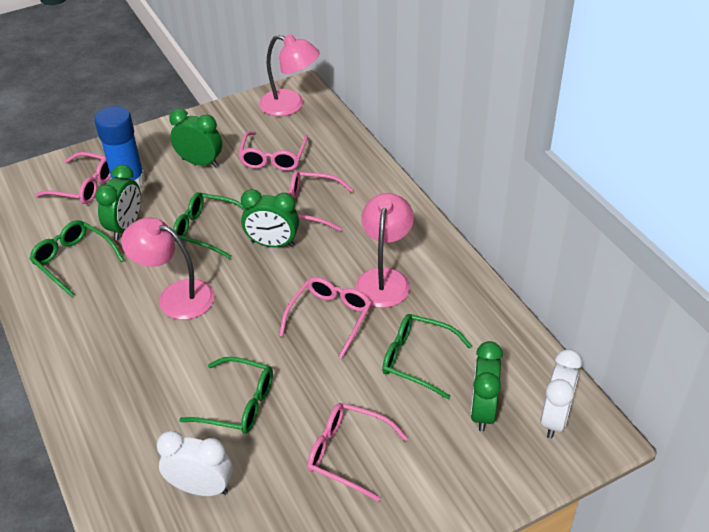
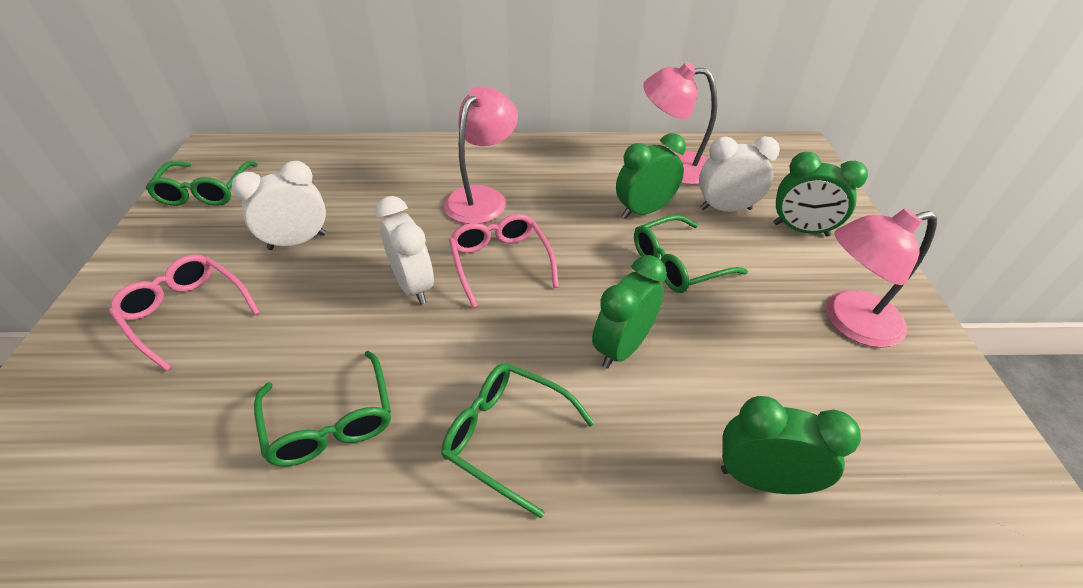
blue glue stick: [94,106,145,188] = 1 -> none = 0
pink glasses: [35,152,110,204] [238,131,308,171] [279,277,371,358] [288,171,354,231] [307,403,408,501] = 5 -> [109,254,260,371] [449,214,559,308] = 2
white clock: [157,431,233,496] [540,349,582,439] = 2 -> [232,161,326,250] [375,196,434,305] [699,136,780,212] = 3

